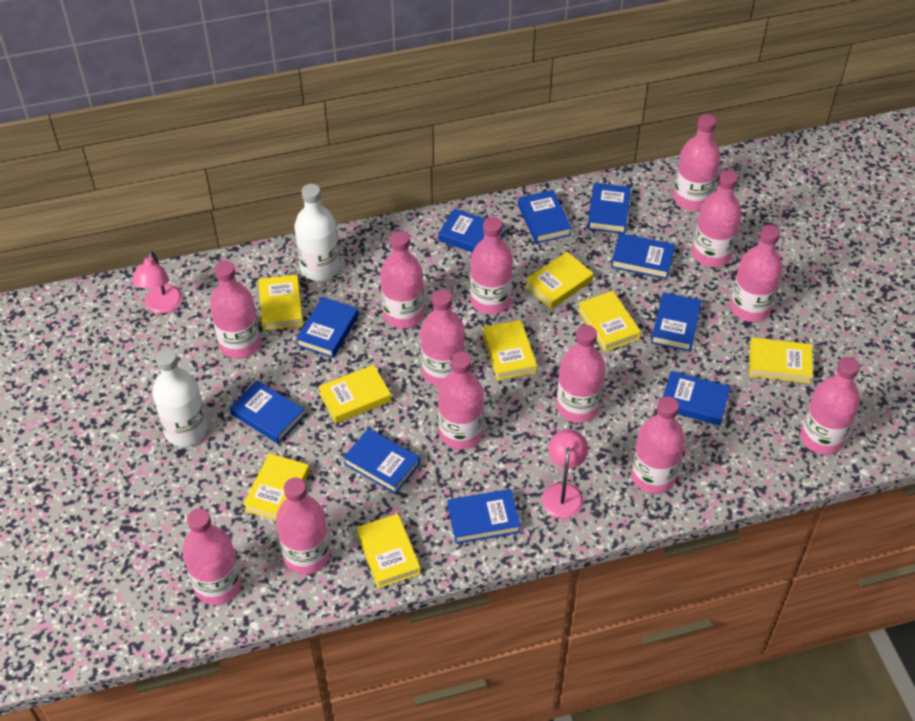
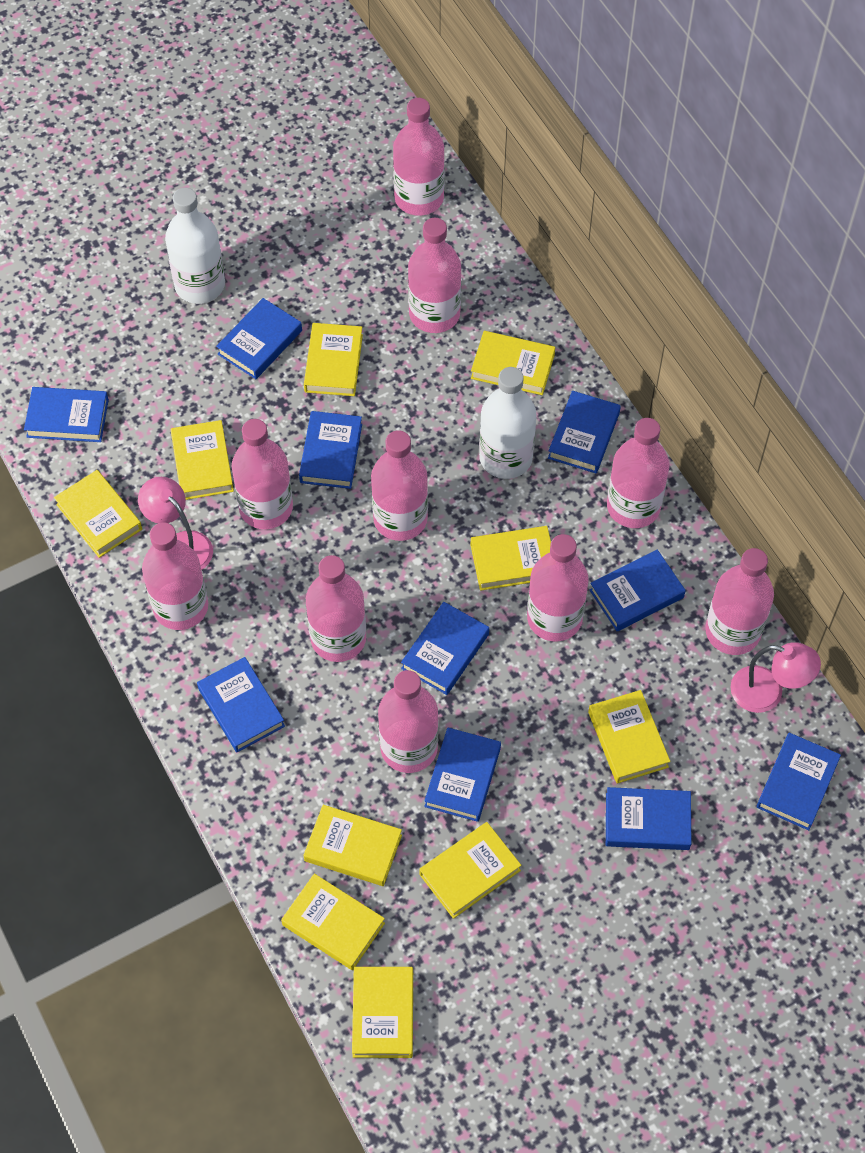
pink bottle: [182,508,241,605] [210,261,261,359] [276,478,330,574] [380,231,424,329] [421,289,465,387] [438,352,484,449] [470,217,513,315] [556,325,605,423] [631,396,685,494] [673,114,720,211] [692,170,742,267] [730,225,783,322] [800,357,860,455] = 13 -> [142,522,208,630] [232,419,293,529] [306,555,366,662] [371,430,428,541] [378,670,439,773] [393,98,445,215] [408,218,461,333] [527,534,588,641] [607,418,669,528] [705,548,774,655] = 10
yellow book: [243,453,310,521] [258,275,303,330] [318,365,391,423] [356,514,421,588] [482,320,537,380] [525,252,593,309] [577,291,641,352] [749,338,813,383] = 8 -> [54,470,142,558] [171,420,234,500] [281,874,385,970] [304,323,363,396] [304,805,402,886] [352,967,413,1058] [419,822,521,919] [471,331,555,395] [471,526,551,591] [588,690,670,784] = 10

